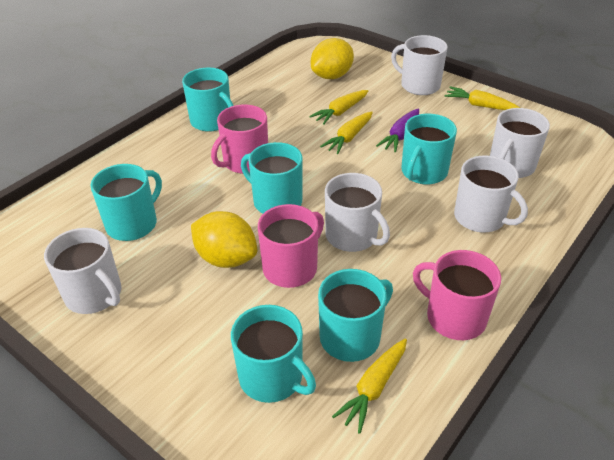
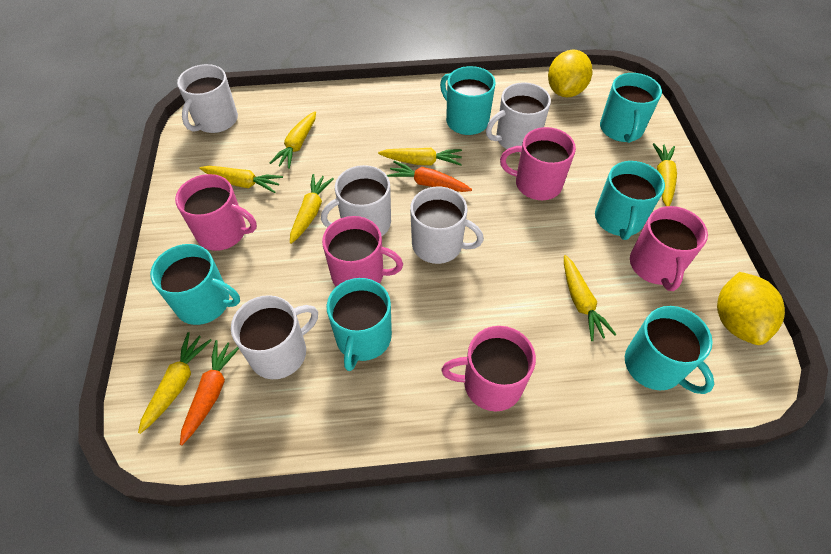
orange carrot: none = 0 -> [180,340,239,445] [387,161,472,192] = 2
pink mug: [211,104,268,174] [258,204,324,288] [413,250,501,340] = 3 -> [175,174,257,251] [322,216,403,287] [441,326,536,411] [500,127,576,200] [630,206,708,291] = 5
purple carrot: [376,108,419,152] = 1 -> none = 0
yellow carrot: [309,90,369,125] [320,112,373,154] [332,339,407,434] [444,86,520,110] = 4 -> [138,332,212,434] [199,166,283,193] [270,111,316,169] [290,174,334,244] [378,148,462,166] [564,255,617,341] [653,143,677,206] = 7

